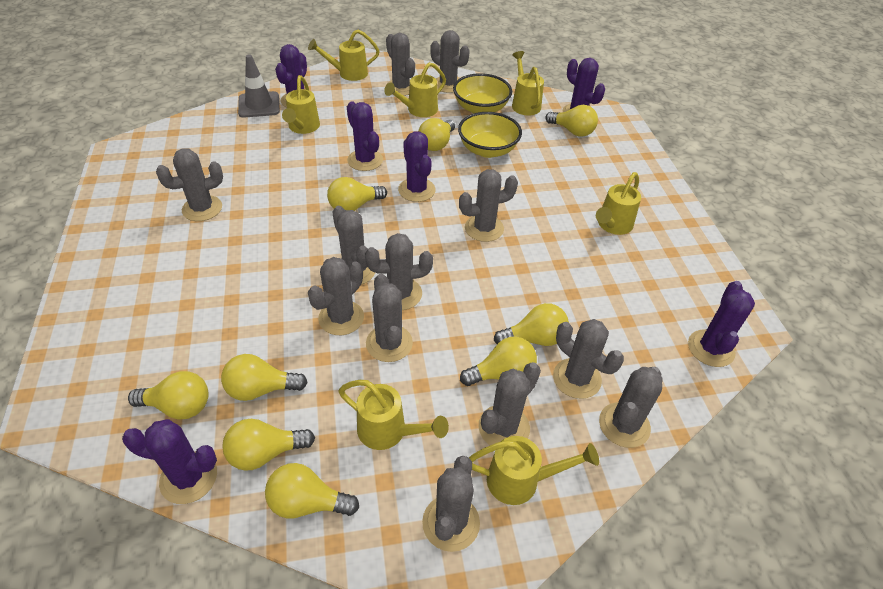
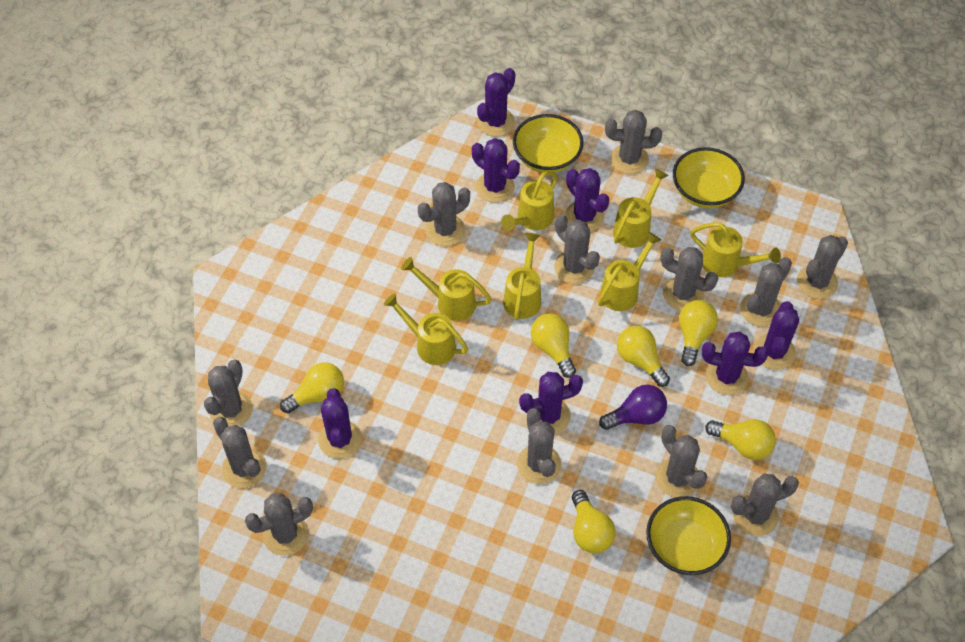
grey traffic cone: [238,55,280,118] = 1 -> none = 0
purple cactus: [122,419,217,504] [275,44,307,108] [347,101,383,171] [398,131,435,202] [562,58,605,112] [688,281,755,367] = 6 -> [318,388,362,459] [472,138,520,203] [477,68,515,137] [519,372,583,434] [565,168,609,232] [701,332,768,395] [753,301,799,370] = 7
purple light bulb: none = 0 -> [599,385,667,430] = 1
yellow bowl: [453,73,512,114] [458,112,522,158] = 2 -> [513,114,583,173] [646,496,731,575] [673,147,745,208] = 3
yellow light bulb: [128,371,209,420] [221,354,308,401] [222,419,315,471] [265,463,359,518] [327,177,387,211] [418,118,455,151] [460,337,537,386] [494,303,569,346] [545,105,598,137] = 9 -> [280,362,344,413] [531,313,576,378] [572,490,616,553] [617,326,670,387] [679,300,718,366] [705,420,776,460] = 6

